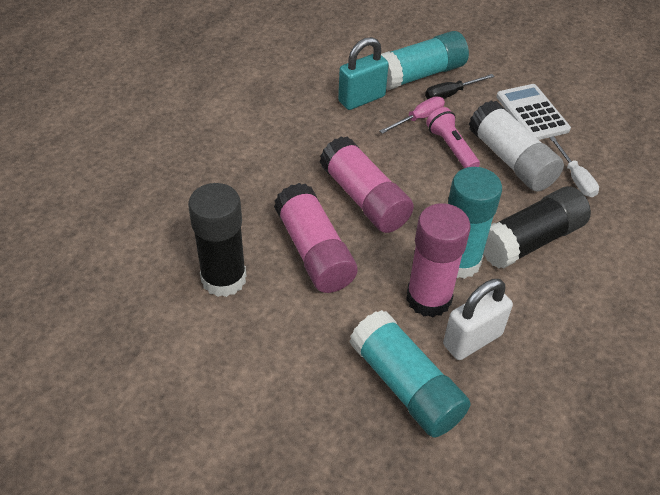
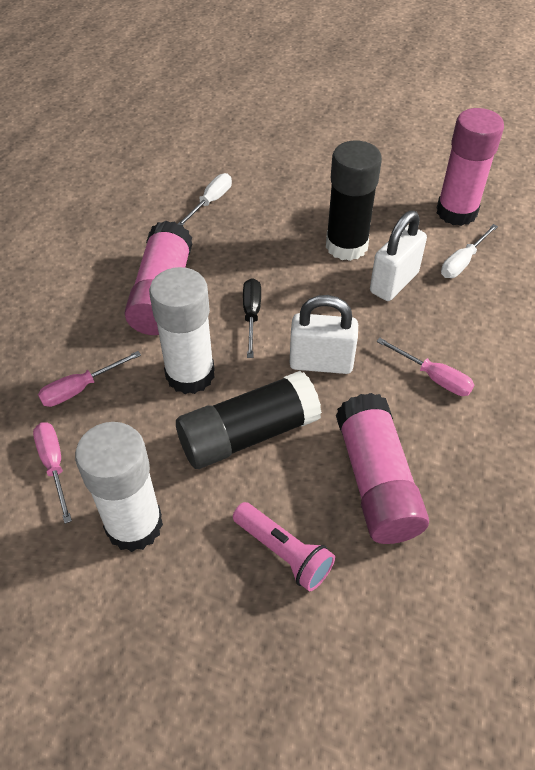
pink screwdriver: [380,96,445,134] = 1 -> [33,422,72,524] [38,351,141,407] [376,338,474,396] = 3
turquoise glue stick: [349,310,471,438] [381,31,469,91] [448,167,502,279] = 3 -> none = 0
turquoise padlock: [338,37,389,110] = 1 -> none = 0
white calculator: [496,84,571,140] = 1 -> none = 0
white glue stick: [469,100,564,192] = 1 -> [75,422,163,552] [149,267,215,394] = 2
white padlock: [443,279,513,360] = 1 -> [290,295,358,374] [370,211,427,301] = 2
white screwdriver: [549,136,599,197] = 1 -> [178,173,232,225] [441,224,498,278] = 2

